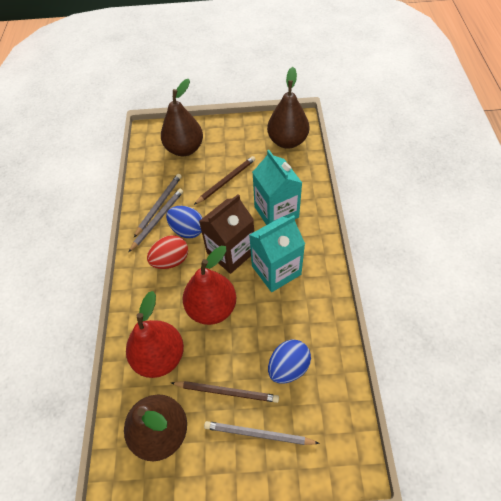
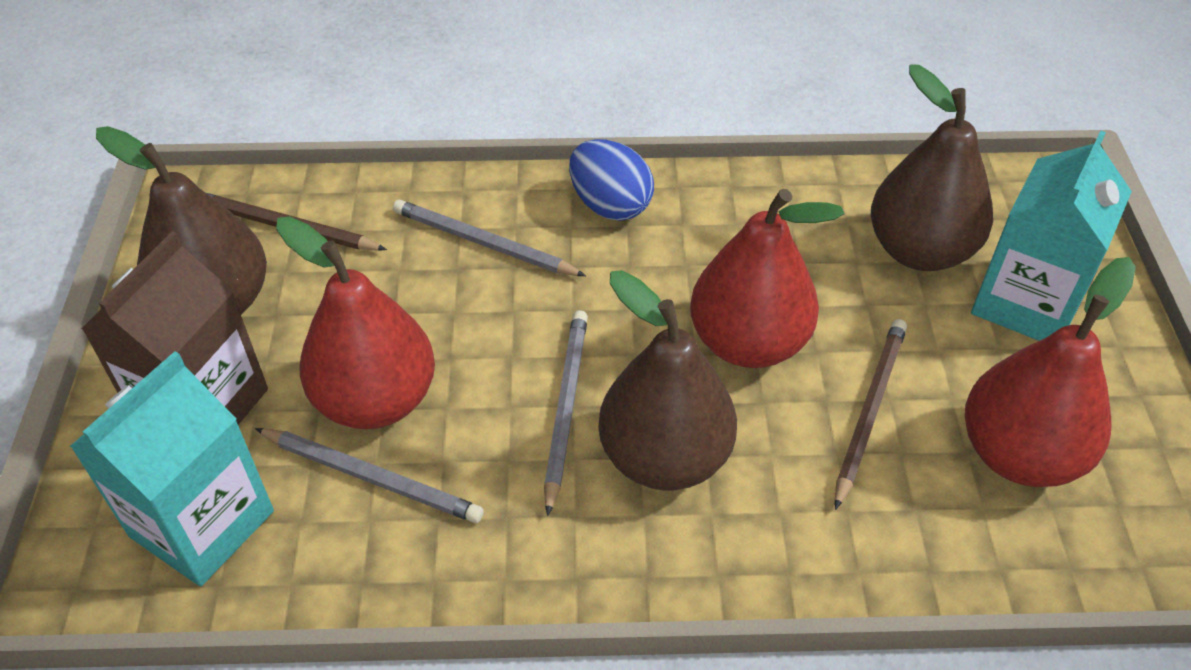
blue egg: [166,206,202,238] [268,340,311,384] = 2 -> [569,139,654,221] = 1
red egg: [147,235,188,269] = 1 -> none = 0
red pear: [126,291,184,378] [183,246,236,325] = 2 -> [276,216,435,429] [690,189,844,368] [965,257,1136,487] = 3

